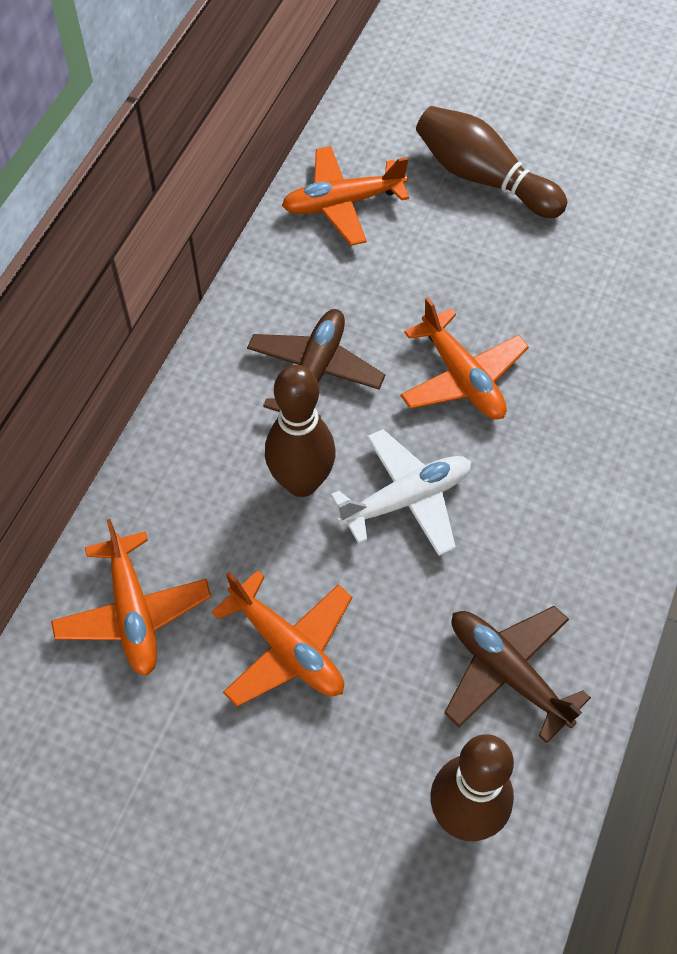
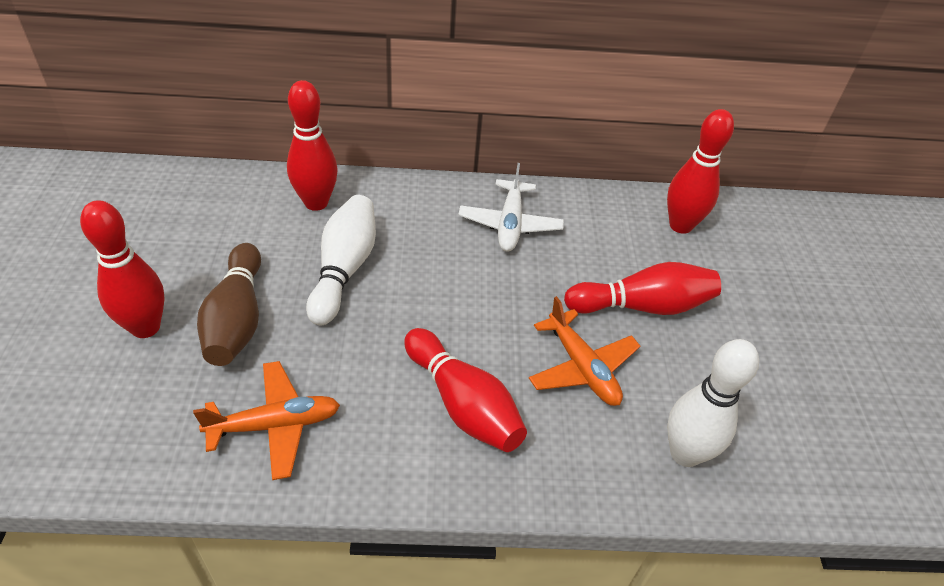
brown bowling pin: [265,365,336,497] [416,106,567,218] [430,734,514,841] = 3 -> [197,243,261,366] = 1
brown plane: [247,309,385,417] [444,606,591,743] = 2 -> none = 0
orange plane: [51,519,211,676] [211,570,352,707] [282,146,409,246] [400,297,529,420] = 4 -> [193,361,340,480] [529,296,640,406] = 2
red bowling pin: none = 0 -> [80,201,165,338] [287,80,338,211] [404,328,527,452] [564,262,721,315] [667,109,734,234] = 5
white bowling pin: none = 0 -> [306,195,376,325] [667,339,759,467] = 2

